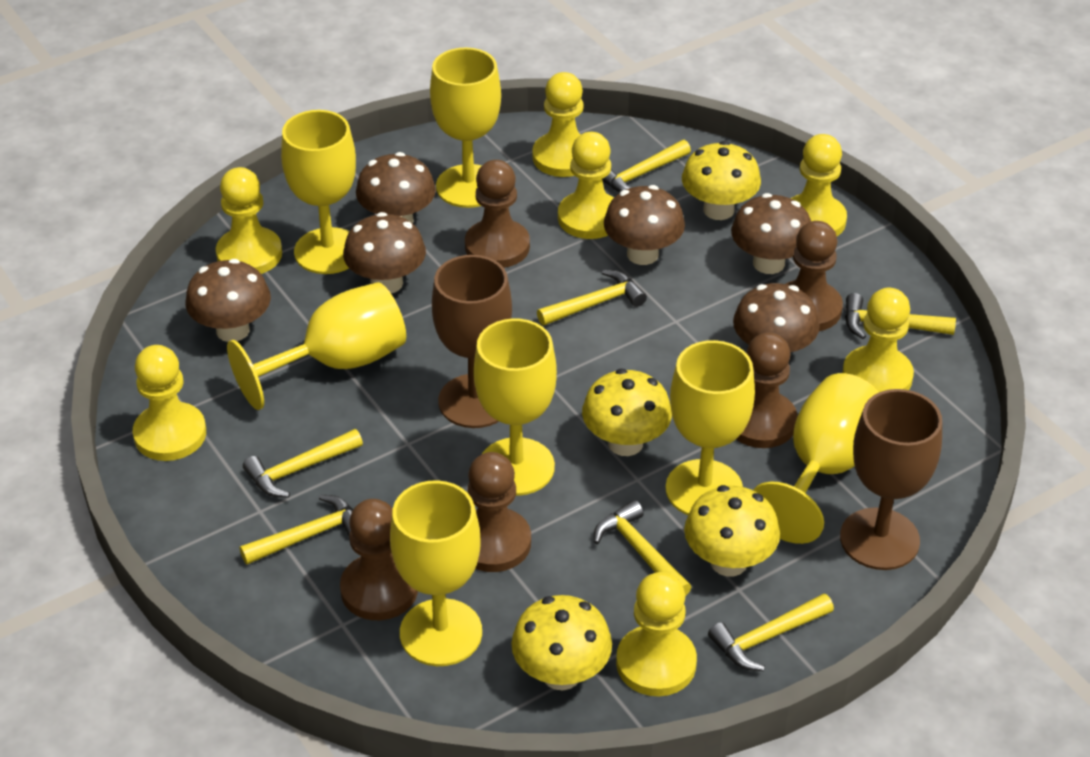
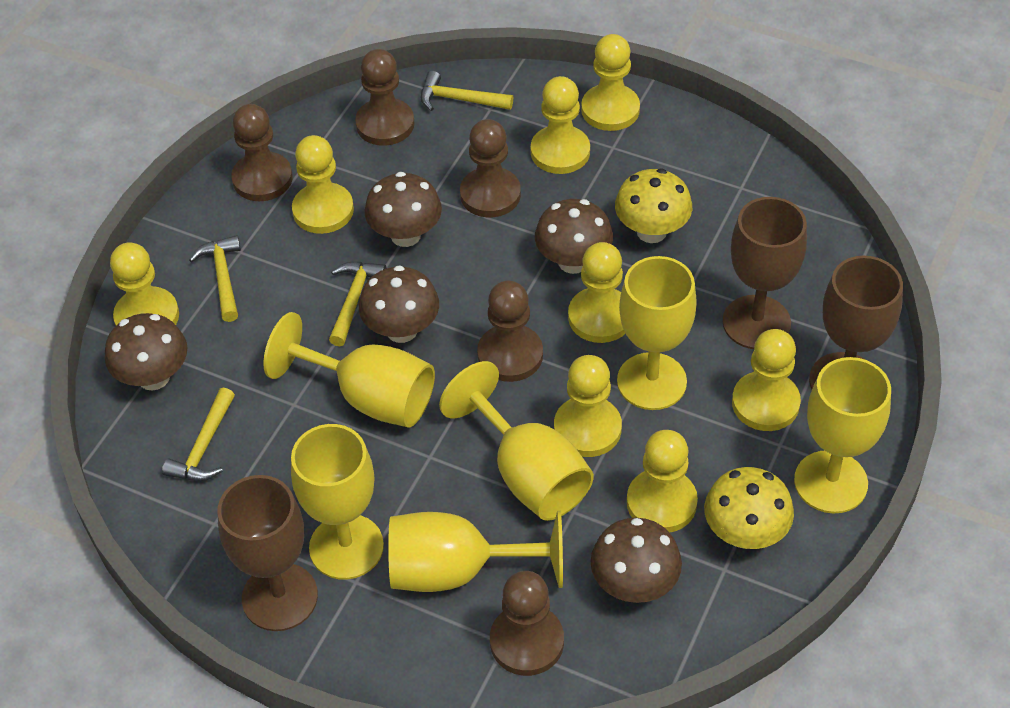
brown goblet: [432,255,512,428] [840,389,942,570] = 2 -> [218,475,318,631] [723,197,807,349] [809,256,903,389] = 3
brown mushroom: [185,259,271,342] [343,212,426,294] [356,152,436,224] [604,185,685,265] [731,193,811,274] [733,283,819,352] = 6 -> [105,313,188,391] [359,265,439,343] [365,172,442,247] [535,199,613,274] [590,518,682,603] = 5
yellow goblet: [227,282,406,410] [281,110,356,274] [390,480,482,666] [430,48,501,208] [474,318,557,496] [666,340,755,515] [753,373,879,544] = 7 -> [263,312,435,427] [291,424,384,580] [388,511,563,592] [439,361,594,521] [617,256,697,410] [794,357,891,514] = 6
yellow hammer: [240,495,353,565] [243,429,363,497] [537,270,647,325] [594,500,691,596] [602,140,691,193] [708,593,834,671] [845,293,956,339] = 7 -> [162,388,235,481] [189,235,241,322] [329,262,386,346] [421,71,513,111] = 4
yellow mushroom: [511,595,612,690] [582,369,672,456] [682,141,761,220] [684,485,780,577] = 4 -> [615,169,692,243] [704,467,794,549] = 2
yellow pawn: [133,345,206,461] [216,167,282,274] [532,72,583,177] [558,132,614,239] [616,572,697,696] [790,134,847,236] [842,288,914,392] = 7 -> [110,242,179,326] [292,135,354,234] [531,76,590,174] [554,355,622,457] [568,242,625,343] [581,34,640,131] [627,430,698,533] [732,329,801,431] = 8

